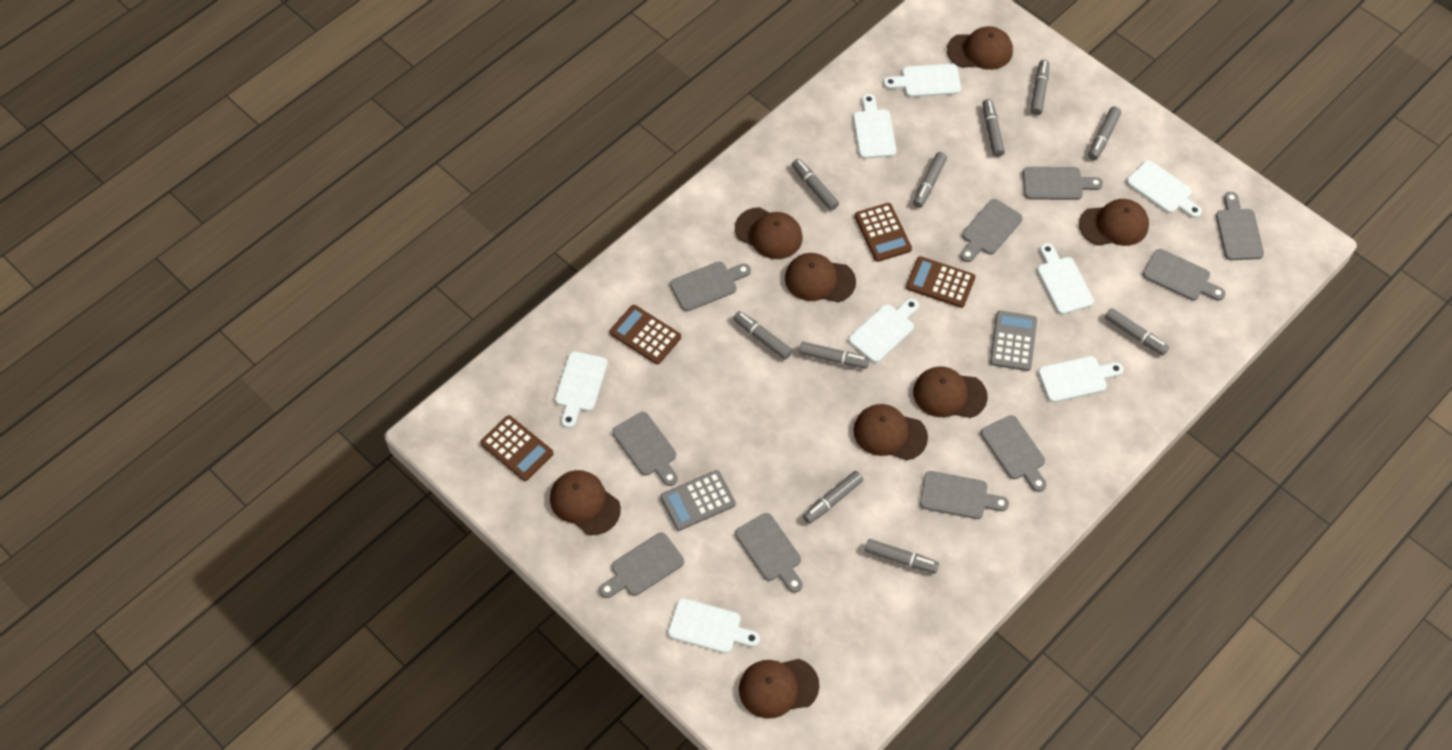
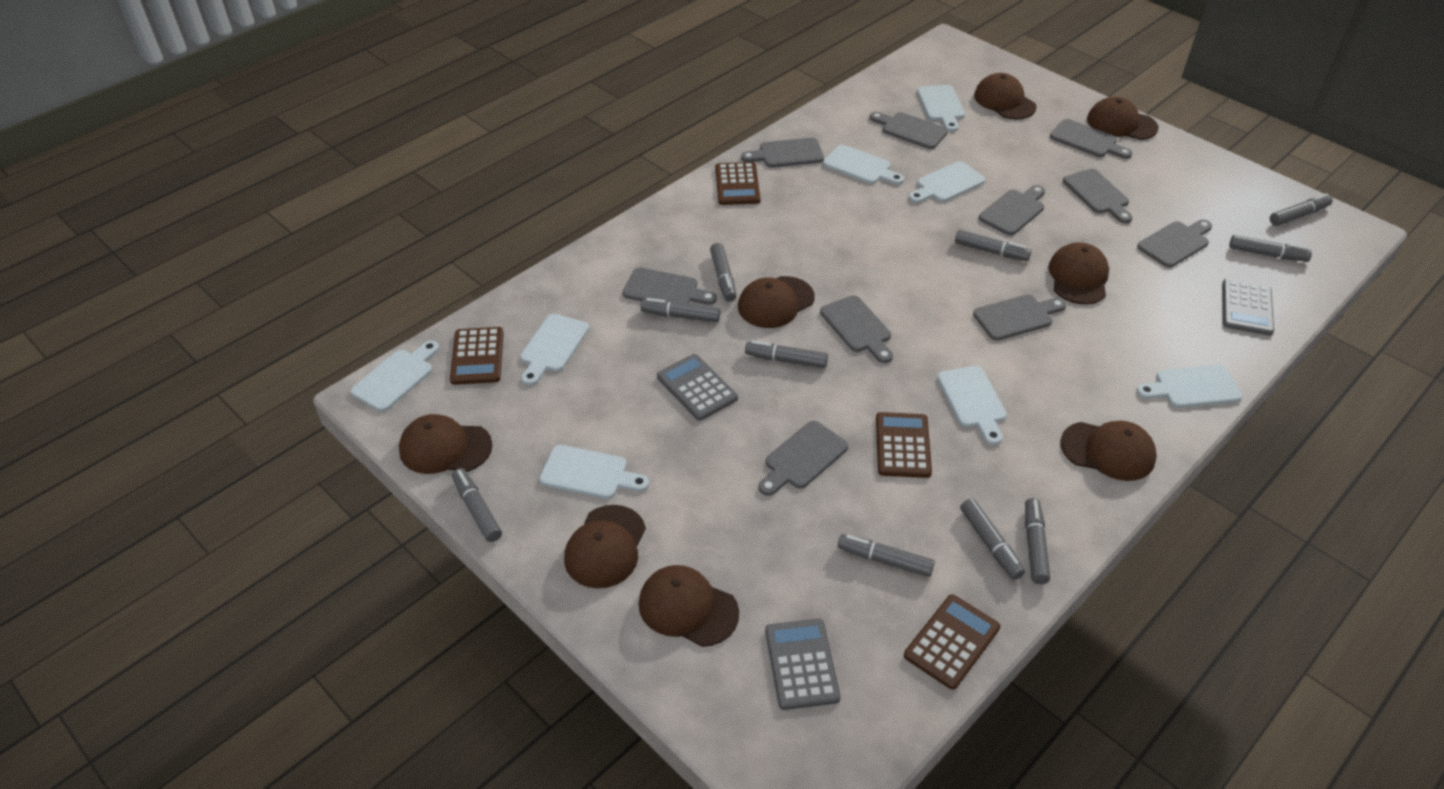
grey calculator: [660,470,736,531] [990,311,1037,371] = 2 -> [657,354,738,421] [765,619,841,710] [1222,279,1274,336] = 3

